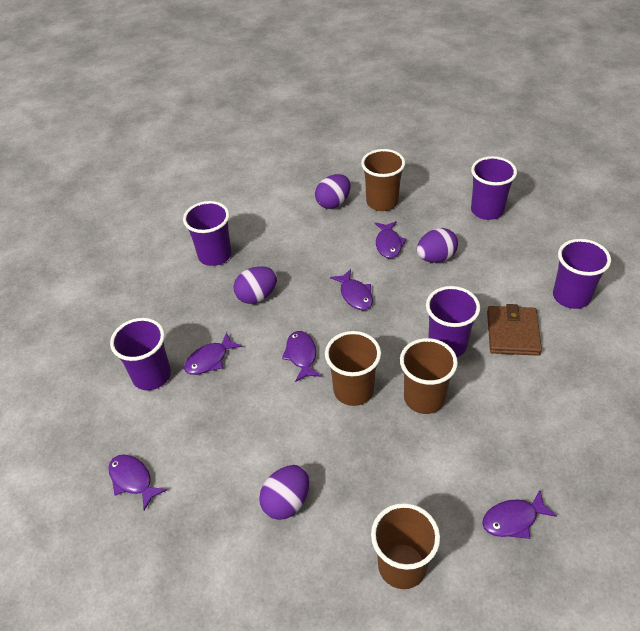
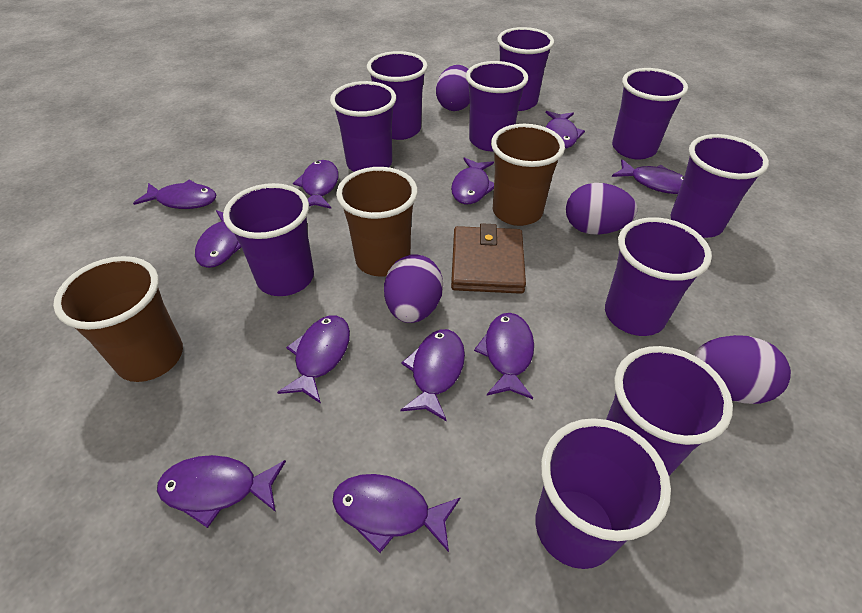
brown cup: [325,331,381,406] [361,149,405,211] [371,503,440,589] [400,338,458,414] = 4 -> [53,256,183,382] [336,167,418,277] [491,124,565,226] = 3
purple cup: [110,318,171,390] [183,201,231,266] [426,286,480,357] [471,156,517,220] [553,239,611,309] = 5 -> [223,183,314,296] [330,81,396,172] [367,51,428,140] [466,61,528,151] [497,27,554,111] [536,418,671,569] [605,217,712,336] [606,346,733,476] [612,68,688,159] [670,134,769,238] = 10
purple fish: [108,455,167,510] [184,332,242,375] [282,331,322,382] [330,269,373,310] [375,221,407,259] [482,490,557,539] = 6 -> [133,180,217,209] [157,455,286,528] [195,210,241,268] [277,315,350,403] [293,160,339,209] [332,474,461,553] [401,329,465,422] [451,157,494,204] [474,313,534,399] [546,111,585,148] [612,159,684,194] = 11

